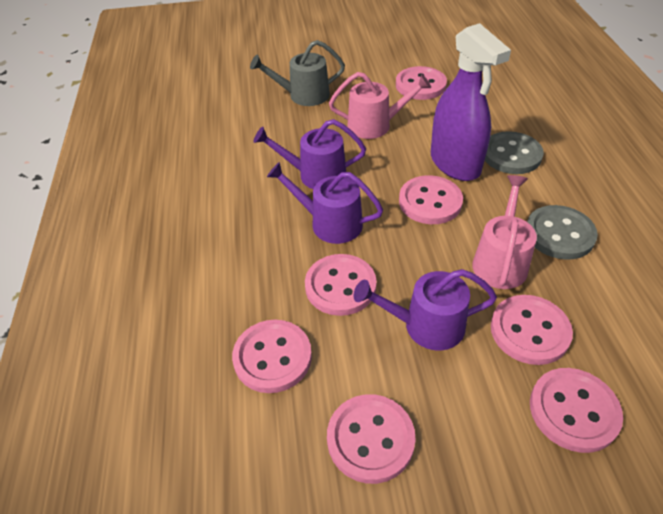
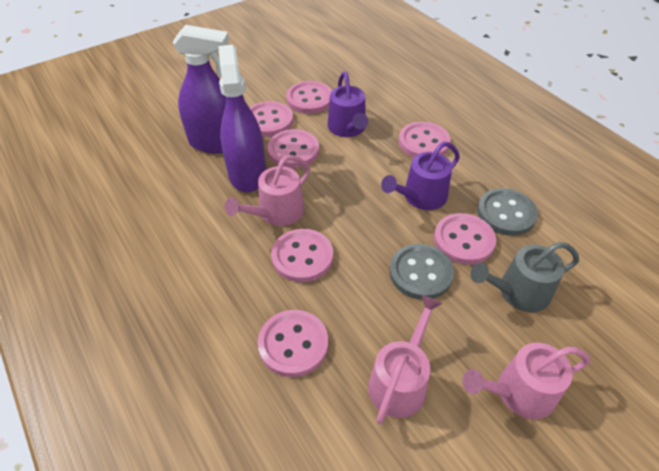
pink watering can: [329,72,431,139] [472,175,537,289] = 2 -> [225,155,310,226] [368,295,442,424] [462,343,590,419] = 3
purple spray bottle: [431,23,511,181] = 1 -> [172,25,229,154] [218,45,266,192] = 2
purple watering can: [254,119,366,189] [267,162,383,244] [354,269,497,351] = 3 -> [328,71,368,137] [381,142,460,210] = 2

